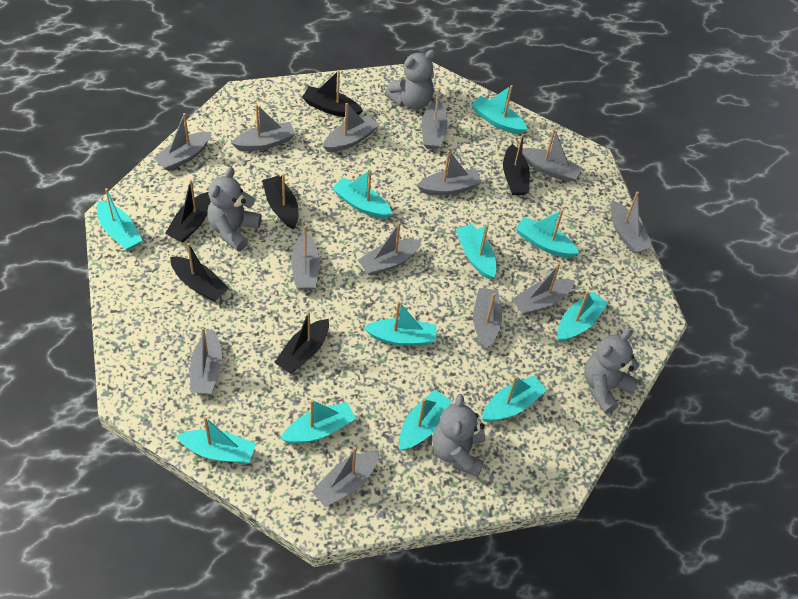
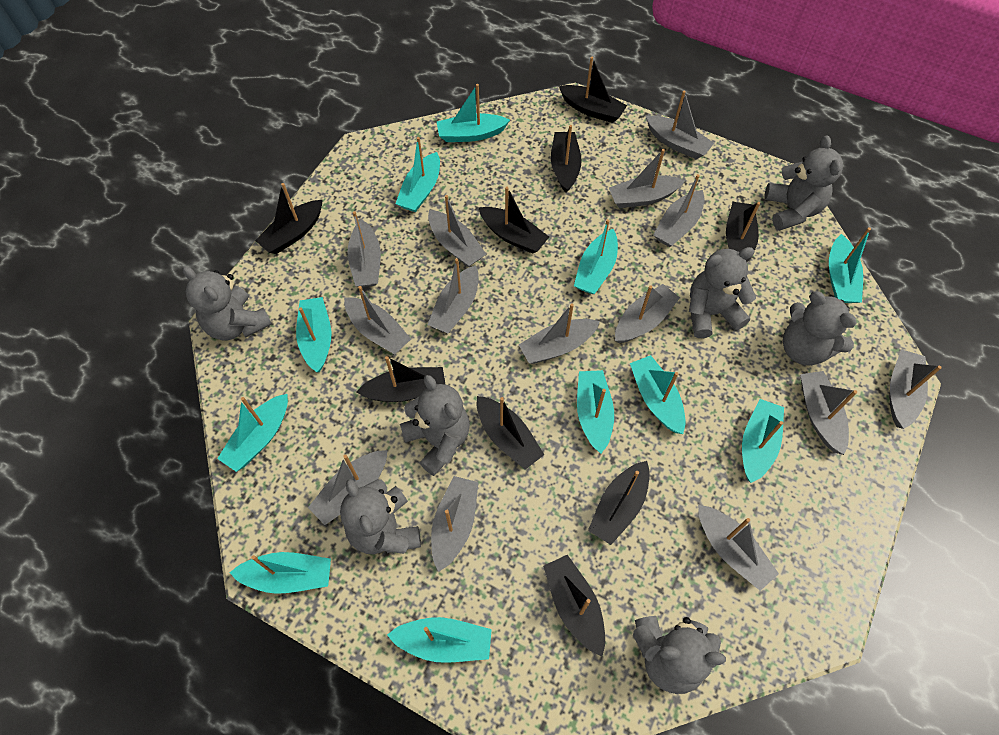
black boat: [165,180,211,242] [170,243,229,302] [262,174,298,229] [274,311,329,374] [302,70,363,117] [503,134,530,195] = 6 -> [255,183,323,254] [356,356,446,402] [477,396,544,470] [478,186,549,254] [543,554,605,656] [551,125,582,193] [559,57,627,123] [588,461,650,545] [726,202,760,262] = 9
grey boat: [153,113,211,171] [190,327,222,394] [232,104,296,151] [291,225,320,290] [311,447,379,507] [323,103,379,152] [358,222,421,276] [417,150,482,195] [422,88,447,150] [473,288,502,349] [512,263,575,315] [522,129,582,182] [610,191,652,253] = 13 -> [308,450,387,525] [344,286,411,355] [347,211,381,287] [428,195,486,267] [428,258,479,333] [431,476,479,572] [519,303,600,364] [609,149,685,208] [615,284,680,343] [646,91,714,159] [654,174,704,247] [698,505,779,591] [800,371,857,455] [890,349,942,429] = 14
grey teddy bear: [207,167,262,251] [384,50,436,110] [432,394,485,477] [584,330,640,414] = 4 -> [183,266,272,340] [340,479,421,554] [400,375,470,476] [633,616,726,694] [689,247,756,338] [764,135,843,230] [783,291,857,365] = 7

